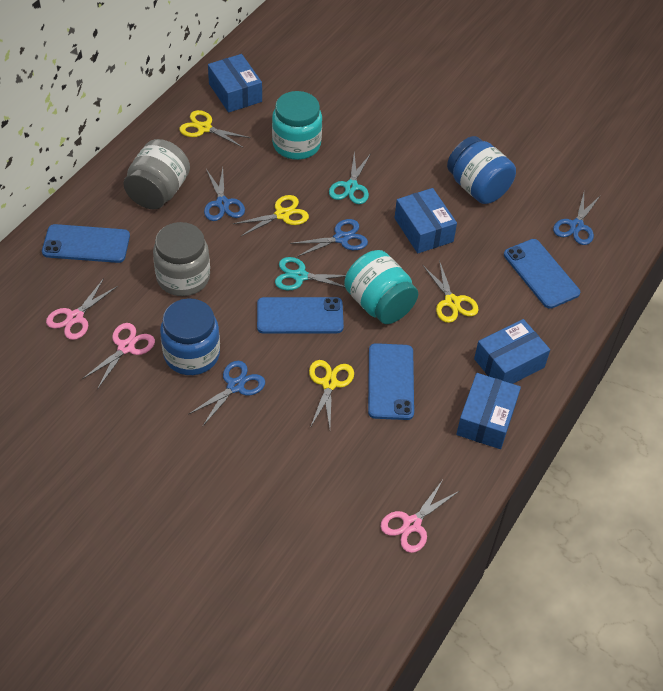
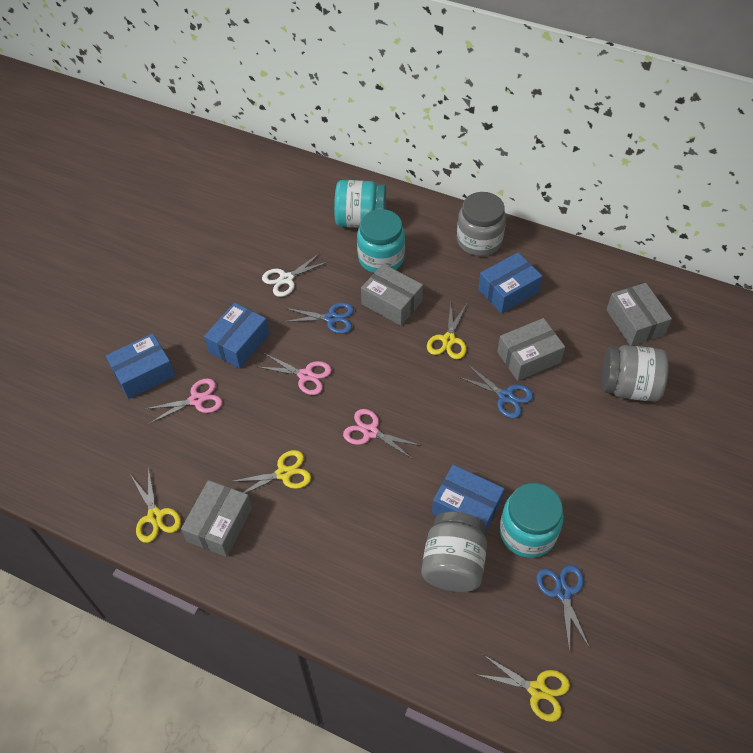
blue jar: [160,298,220,375] [447,136,516,204] = 2 -> none = 0
blue phone: [42,224,130,263] [257,297,344,334] [368,343,414,420] [504,239,580,309] = 4 -> none = 0
blue scissors: [188,361,265,427] [204,168,245,221] [290,219,368,257] [553,193,601,245] = 4 -> [283,302,354,334] [459,365,533,418] [536,565,590,652] = 3
grey box: none = 0 -> [181,480,252,557] [361,264,423,326] [497,318,565,381] [606,283,672,346] = 4
grey jar: [123,139,190,209] [153,222,210,296] = 2 -> [421,512,487,592] [457,192,506,256] [601,345,668,402] = 3
turquoise jar: [272,91,322,160] [344,250,418,324] = 2 -> [334,180,386,228] [357,209,405,273] [500,483,564,558] = 3
turquoise scissors: [275,257,346,290] [329,152,370,204] = 2 -> none = 0
white scissors: none = 0 -> [262,253,328,297] = 1

